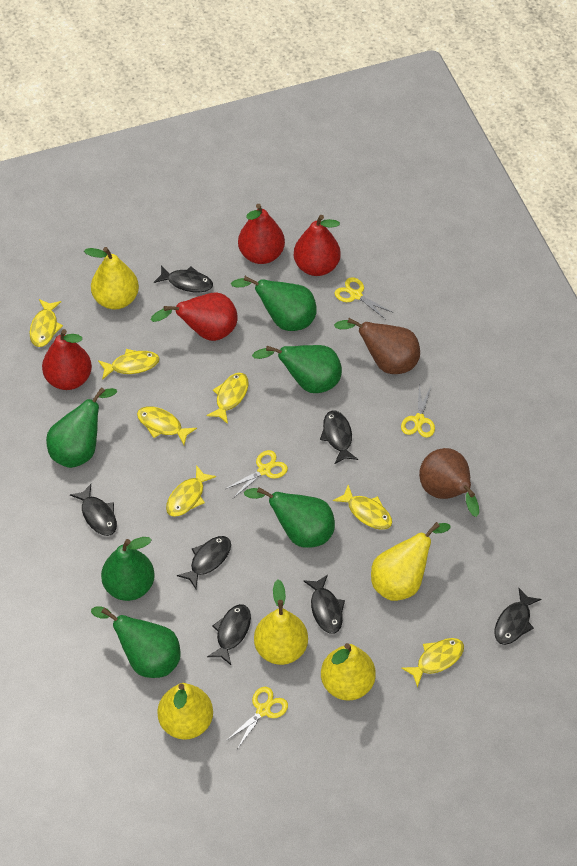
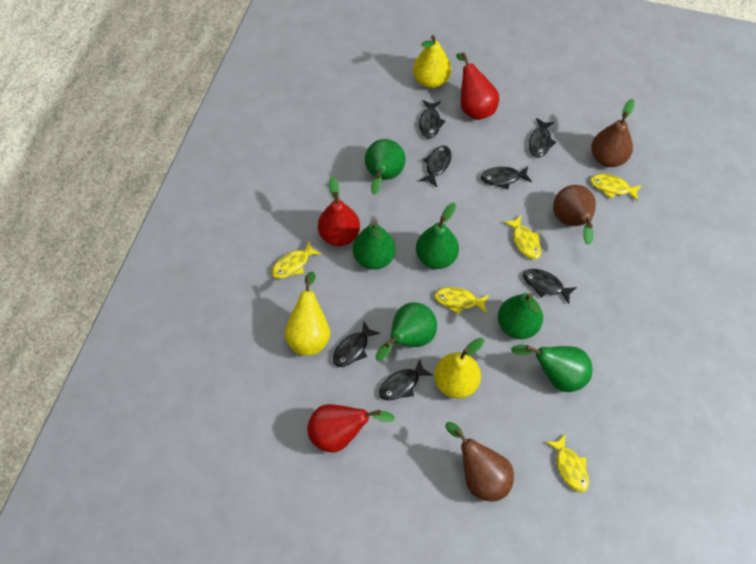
brown pear: [334,318,420,374] [419,448,479,517] = 2 -> [445,422,514,502] [553,185,596,245] [591,99,635,167] = 3
red pear: [42,329,92,390] [151,293,238,341] [238,204,285,264] [294,215,341,276] = 4 -> [307,404,395,453] [318,176,360,246] [456,52,499,120] = 3
yellow fish: [29,299,63,347] [98,349,159,380] [137,406,197,445] [166,465,216,517] [206,373,249,424] [333,485,392,530] [401,638,464,688] = 7 -> [271,241,321,278] [434,287,489,315] [504,215,541,260] [546,434,589,492] [590,174,642,201] = 5
yellow pear: [84,247,139,309] [157,683,213,740] [254,580,308,665] [321,643,376,701] [371,522,451,601] = 5 -> [285,272,330,355] [413,35,451,88] [434,338,484,398] = 3
yellow scissors: [225,450,288,498] [227,687,288,749] [335,277,394,320] [401,384,435,438] = 4 -> none = 0

